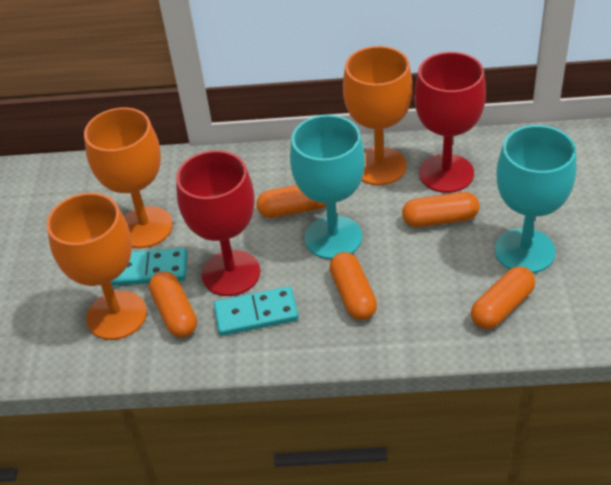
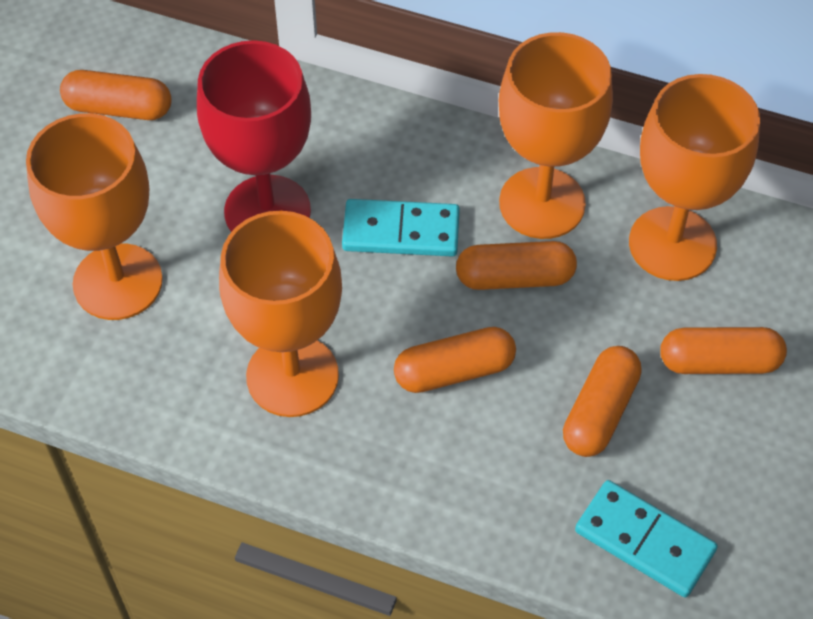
orange goblet: [46,193,147,340] [84,107,173,248] [343,46,413,185] = 3 -> [26,113,163,320] [219,211,342,417] [499,32,613,239] [629,74,760,281] = 4
red goblet: [176,150,260,296] [414,52,486,193] = 2 -> [197,40,311,232] = 1
turquoise goblet: [290,115,365,259] [495,125,576,273] = 2 -> none = 0

